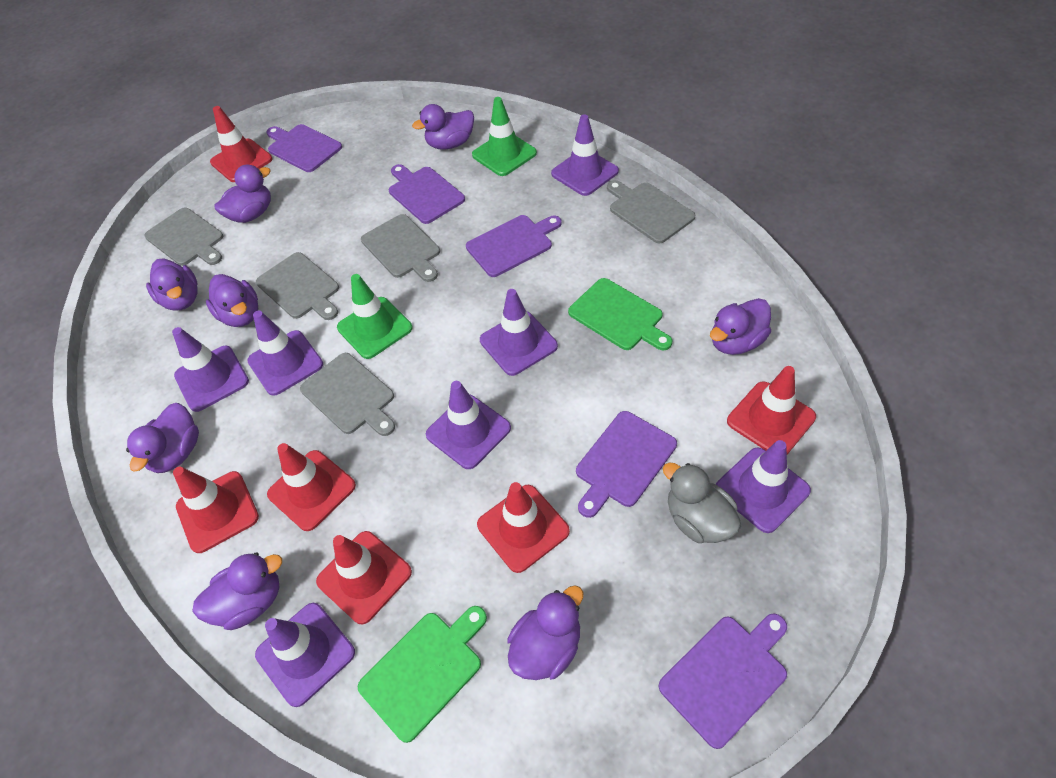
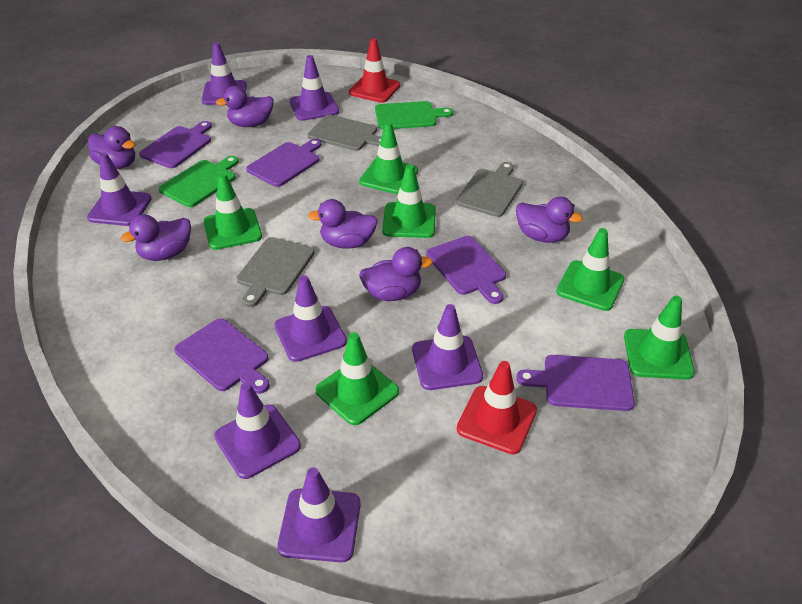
green traffic cone: [337,274,413,359] [472,97,537,176] = 2 -> [203,173,262,250] [315,332,399,425] [359,122,418,194] [382,164,436,238] [556,228,624,311] [624,296,695,380] = 6
grey cutting board: [144,208,223,266] [256,252,339,320] [300,353,395,436] [361,214,440,282] [607,180,695,244] = 5 -> [237,237,315,307] [307,115,381,151] [456,162,523,217] = 3
grey duck: [663,462,741,543] = 1 -> none = 0
purple duck: [126,403,199,473] [146,258,198,311] [192,553,282,630] [206,274,258,327] [215,164,271,223] [412,104,474,150] [507,585,583,680] [710,298,771,355] = 8 -> [88,126,136,169] [121,214,191,261] [216,86,273,127] [308,199,378,249] [359,247,433,301] [516,197,583,243] = 6
red traffic cone: [173,467,259,553] [210,106,272,182] [267,443,356,531] [316,531,412,624] [477,482,570,573] [727,366,816,455] = 6 -> [349,38,400,103] [457,361,537,454] = 2

